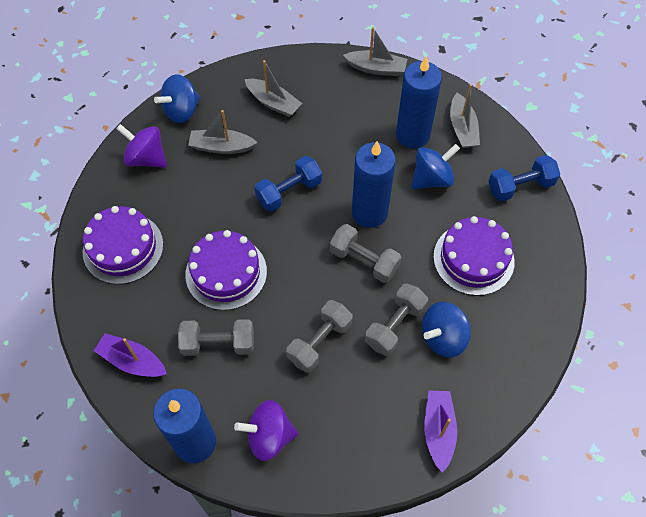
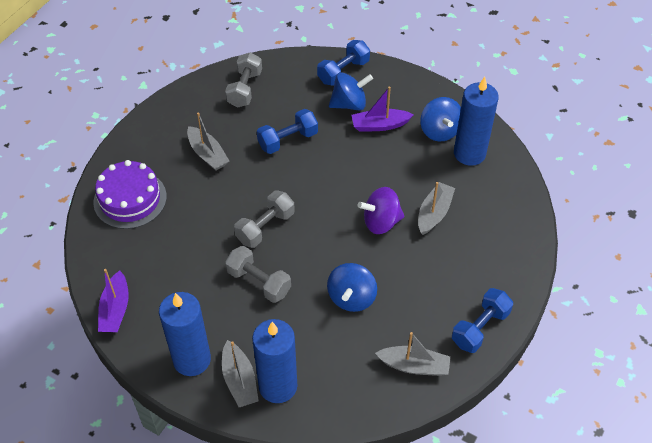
blue dumbbell: [254,156,322,212] [488,155,560,202] = 2 -> [257,109,318,154] [317,40,370,86] [452,288,513,353] = 3
grey dumbbell: [178,319,254,356] [286,300,353,373] [330,224,402,283] [365,284,428,356] = 4 -> [225,52,262,108] [225,246,291,303] [234,191,295,248] = 3
purple cake: [82,206,163,284] [185,230,267,310] [433,216,515,296] = 3 -> [93,160,167,229] = 1
purple spinning top: [116,124,167,168] [234,400,298,461] = 2 -> [358,187,405,234] = 1

